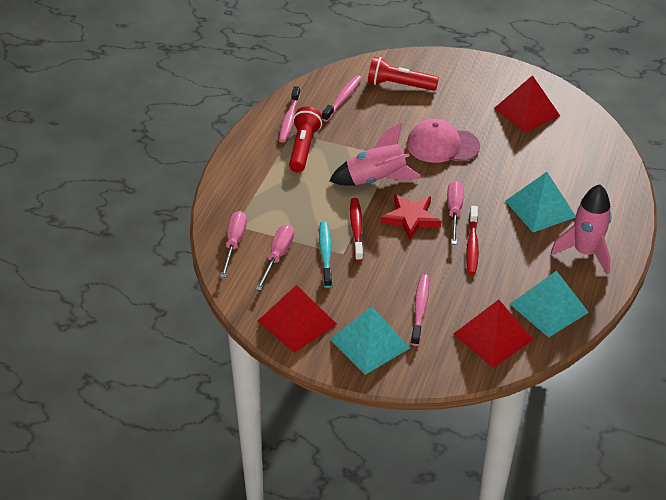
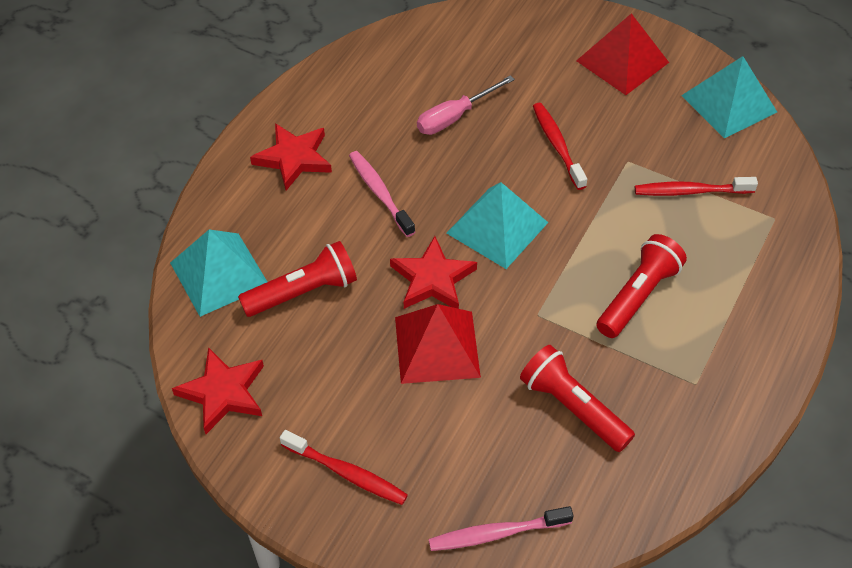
pink cap: [407,119,480,163] = 1 -> none = 0
pink rocket: [329,123,421,185] [551,184,612,274] = 2 -> none = 0
pink screwdriver: [220,211,247,278] [255,224,294,291] [447,181,464,245] = 3 -> [417,75,515,135] = 1
pink toothbrush: [279,86,300,143] [322,75,361,122] [411,274,429,346] = 3 -> [349,151,415,237] [428,506,574,551] = 2
red flashlight: [289,106,322,173] [368,57,439,91] = 2 -> [238,241,357,317] [520,345,635,452] [596,234,687,338] = 3
red pyramid: [258,285,337,353] [453,299,534,368] [494,75,560,132] = 3 -> [395,304,481,384] [576,13,669,95] = 2
red star: [381,194,441,240] = 1 -> [172,347,264,434] [250,123,332,191] [390,236,477,309] = 3
red toothbrush: [350,198,363,262] [466,206,479,275] = 2 -> [280,430,408,505] [533,103,587,190] [635,177,758,196] = 3
turquoise toothbrush: [319,222,332,288] = 1 -> none = 0

